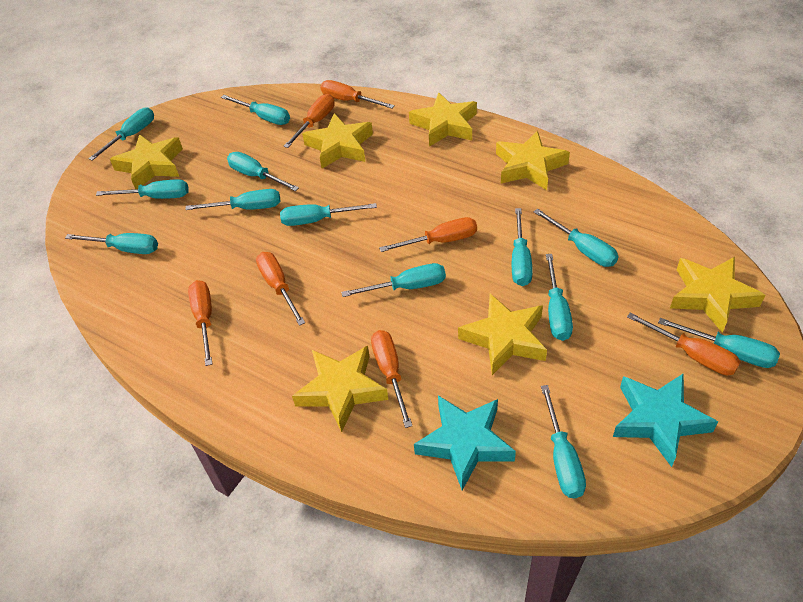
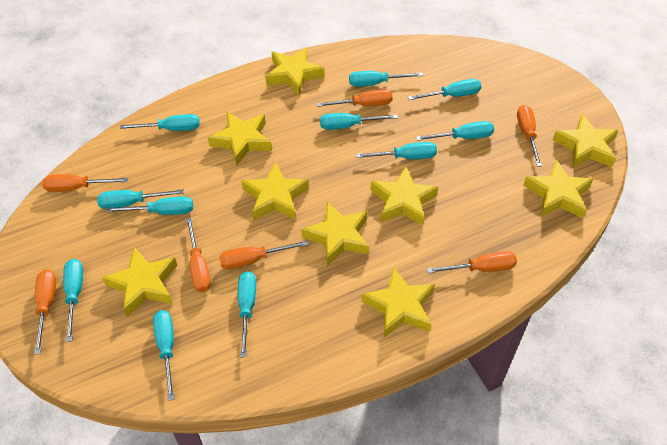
turquoise screwdriver: [65,233,158,254] [88,108,154,161] [96,179,188,199] [185,189,280,210] [221,95,290,125] [227,152,299,191] [280,203,377,226] [341,263,446,297] [512,208,533,286] [534,209,619,267] [541,385,586,498] [546,254,573,341] [658,318,780,368] = 13 -> [63,259,83,342] [97,189,184,209] [106,196,193,215] [120,114,200,131] [153,310,174,401] [238,271,256,357] [320,113,398,130] [349,71,423,87] [356,142,437,159] [408,79,481,100] [416,121,494,141] = 11
turquoise star: [414,396,516,490] [613,373,718,467] = 2 -> none = 0
yellow star: [110,134,183,189] [292,346,388,433] [302,113,373,168] [409,93,477,147] [458,294,547,375] [496,131,570,190] [670,257,765,333] = 7 -> [102,247,177,317] [208,112,272,166] [241,162,309,220] [265,47,324,95] [301,202,369,266] [361,267,435,338] [371,166,438,226] [523,160,593,218] [552,114,619,168] = 9

